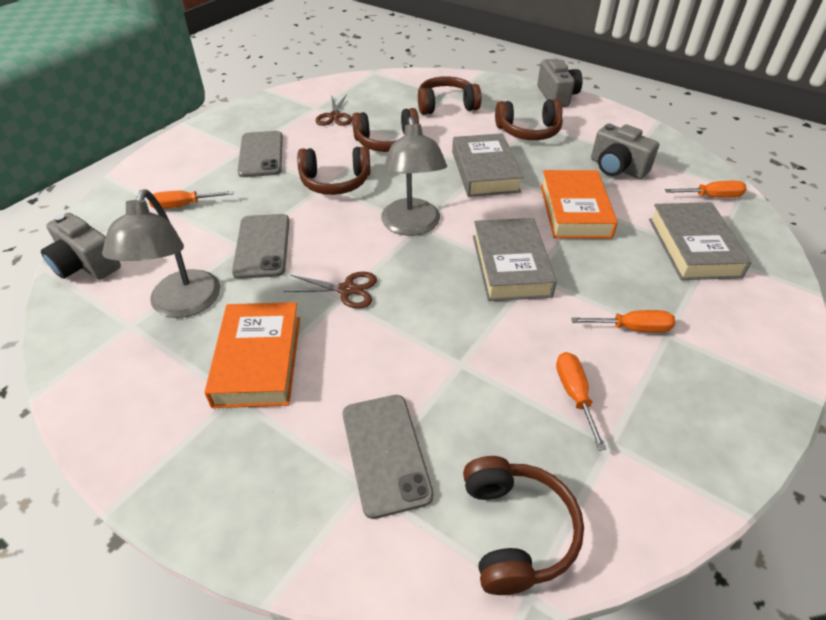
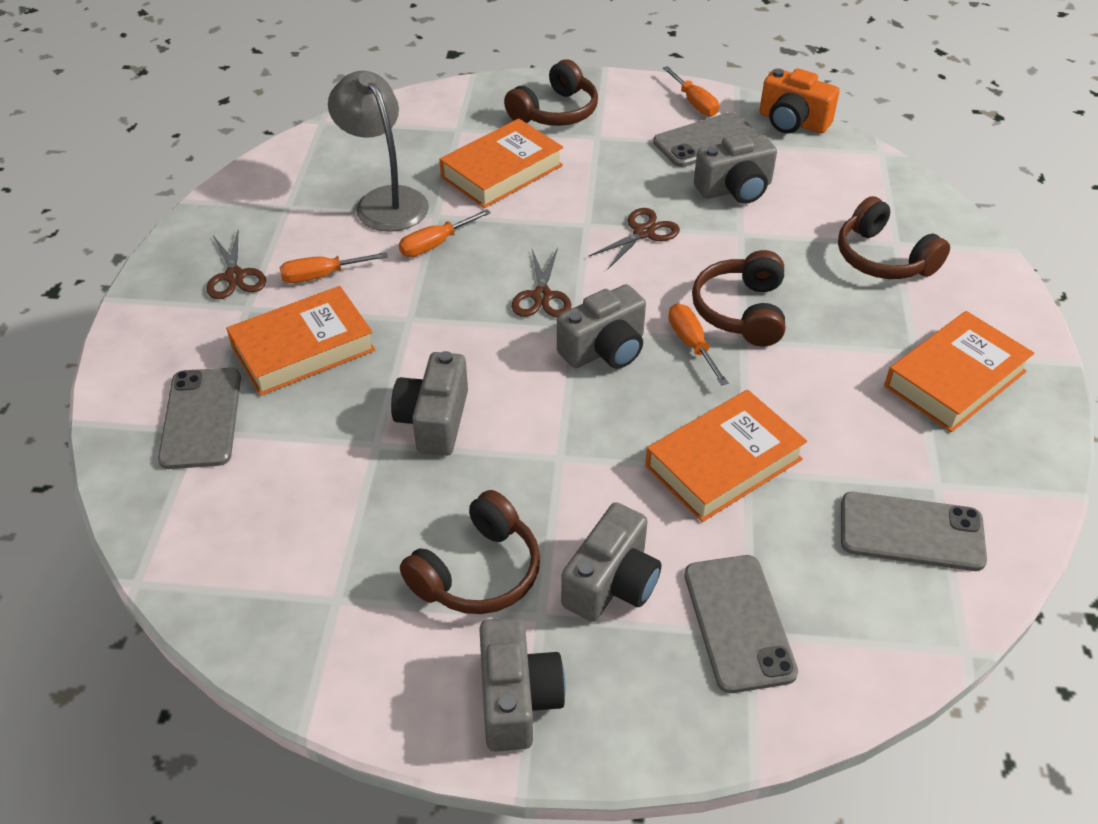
brown headphones: [297,146,370,195] [352,108,419,152] [418,76,481,115] [463,456,584,595] [495,99,563,140] = 5 -> [400,490,540,614] [504,60,598,126] [692,250,785,346] [838,196,950,279] = 4
brown scissors: [284,272,377,309] [316,94,352,126] = 2 -> [206,231,266,299] [512,248,571,317] [588,208,680,269] = 3
grey book: [452,133,523,197] [473,218,557,301] [649,202,752,280] = 3 -> none = 0
grey camera: [41,213,121,280] [537,59,583,107] [591,124,659,179] = 3 -> [391,351,468,456] [479,617,566,752] [557,284,646,369] [561,502,661,622] [694,133,777,204] = 5
grey lamp: [102,189,221,318] [381,116,447,236] = 2 -> [328,71,429,232] = 1
grey phone: [232,214,290,279] [238,131,283,177] [343,395,434,519] = 3 -> [158,367,241,469] [653,112,760,167] [684,555,798,693] [841,492,987,571] = 4
orange book: [204,302,300,408] [540,170,618,238] = 2 -> [226,286,375,396] [440,119,563,208] [645,390,807,522] [884,311,1034,432] = 4
orange camera: none = 0 -> [760,68,840,133] = 1

